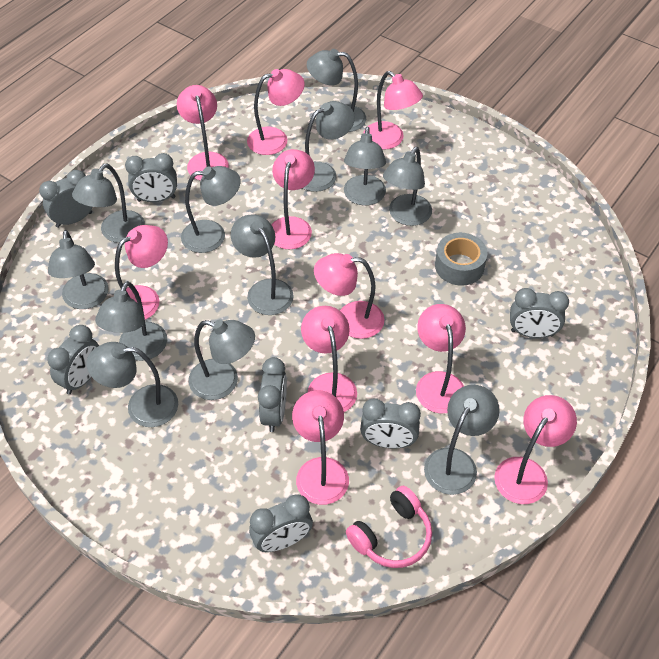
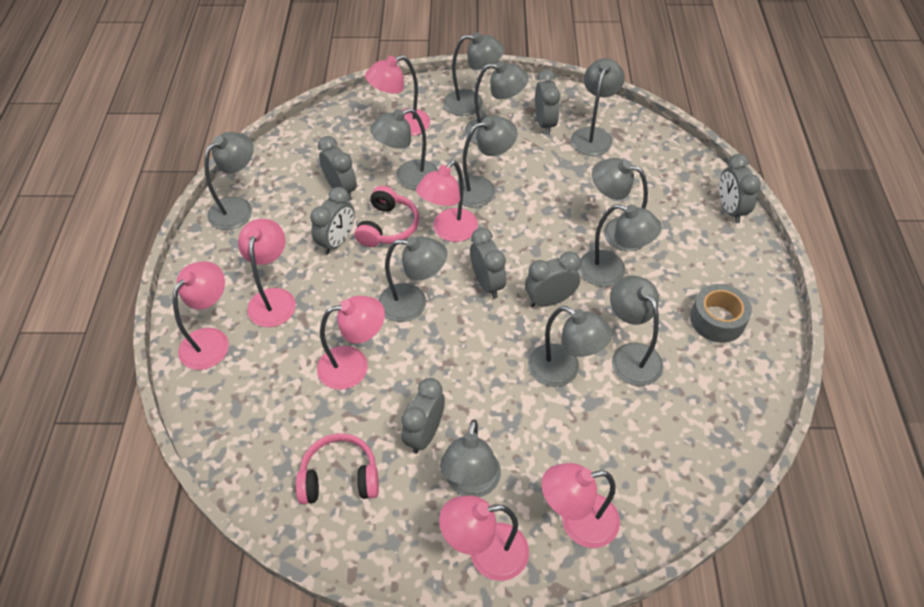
pink headphones: [346,486,432,568] = 1 -> [296,433,379,504] [354,186,419,247] = 2
pink lamp: [115,225,168,320] [177,85,229,181] [247,69,305,155] [271,149,315,249] [292,390,349,505] [301,306,357,412] [314,253,385,339] [364,71,423,150] [416,304,466,413] [494,395,577,504] = 10 -> [173,261,229,370] [238,219,296,327] [317,296,385,390] [365,55,430,136] [416,160,478,242] [439,495,529,581] [542,463,620,548] = 7

